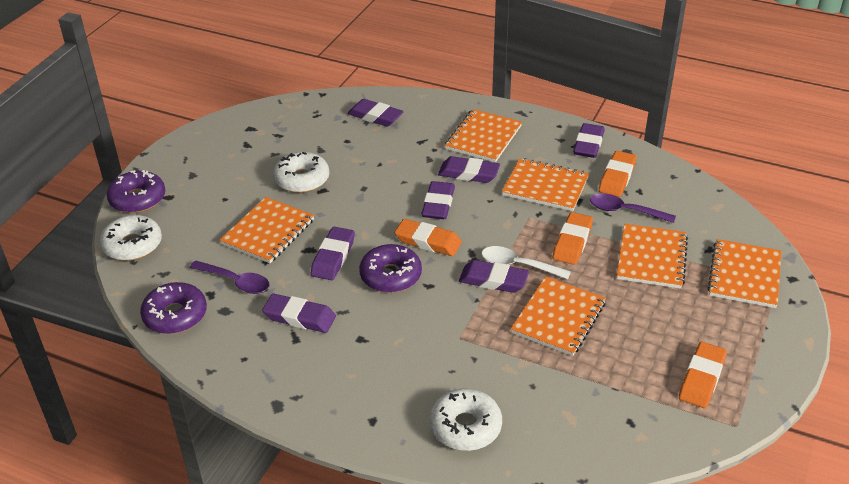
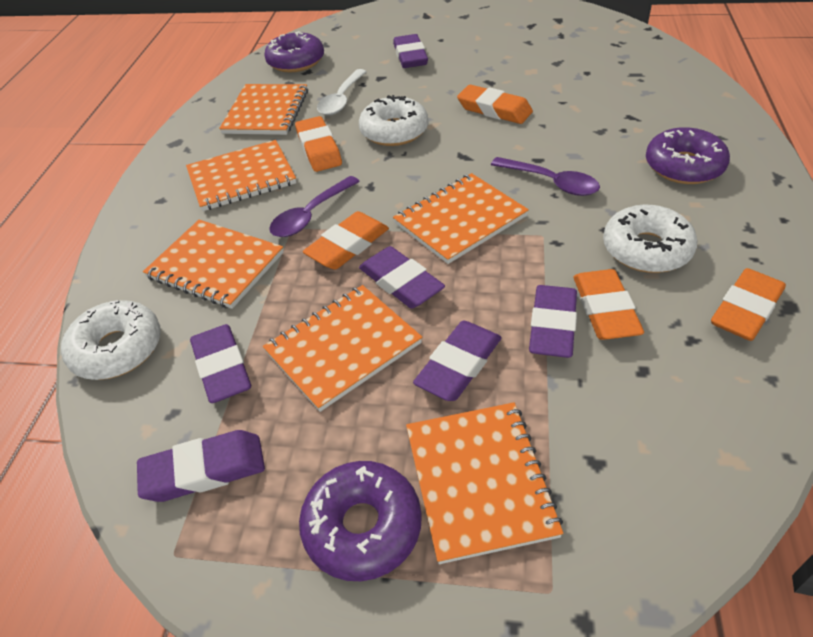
orange eraser: [395,219,462,256] [553,212,593,265] [599,151,637,197] [679,342,727,408] = 4 -> [295,116,342,172] [303,211,389,270] [457,85,533,124] [573,269,644,340] [711,268,786,341] = 5
purple eraser: [262,294,336,333] [311,227,355,280] [347,99,404,127] [421,181,455,219] [438,156,500,183] [459,260,529,293] [573,123,605,158] = 7 -> [137,430,265,502] [190,324,251,403] [359,246,445,309] [393,34,428,68] [413,321,501,401] [529,285,577,358] = 6

